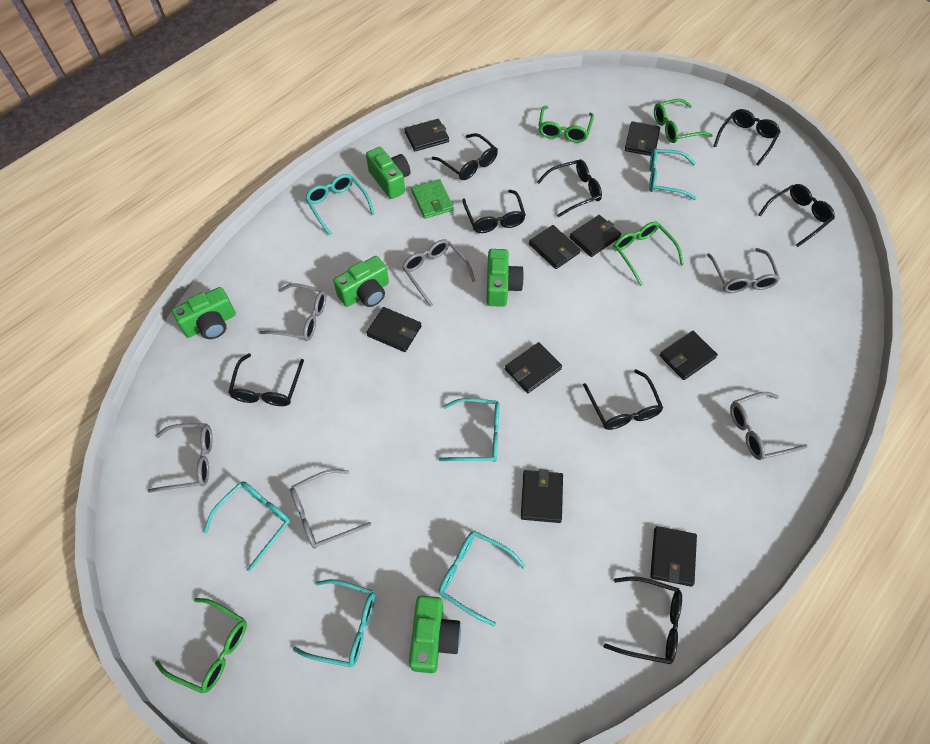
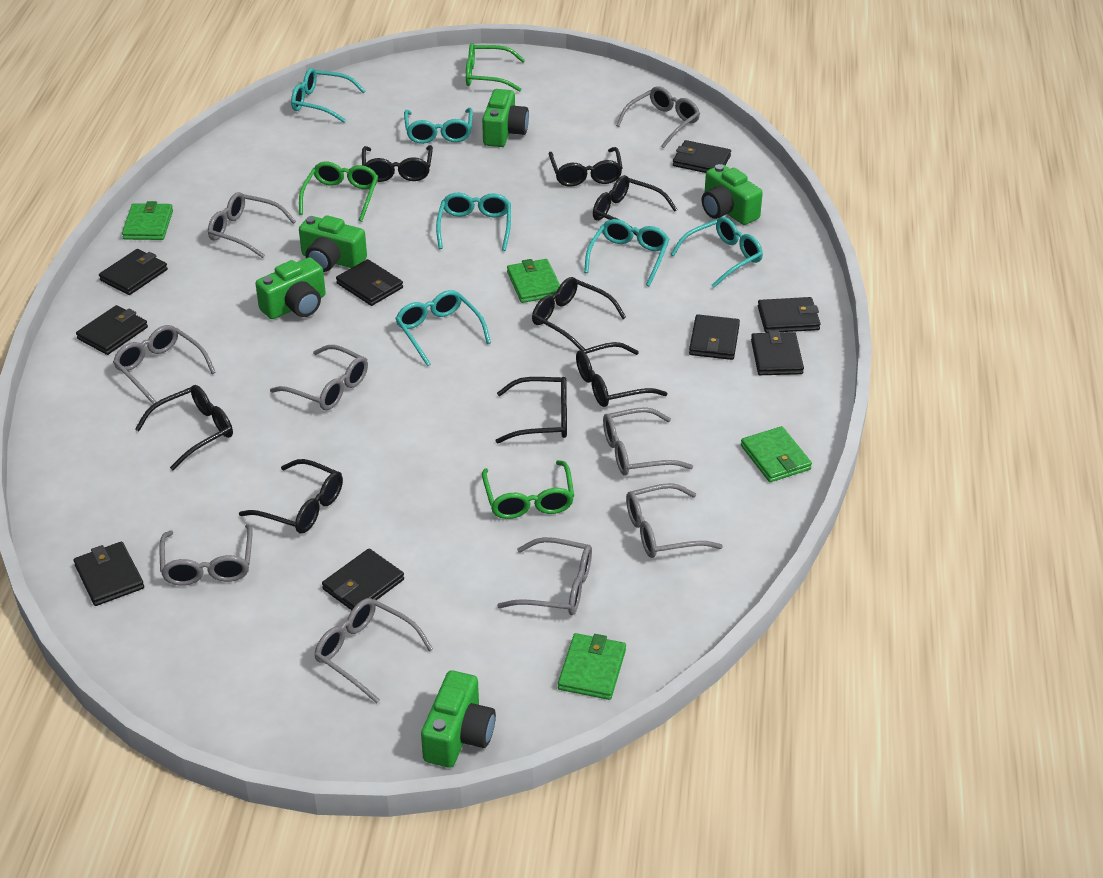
green glasses: [155,598,247,693] [538,106,594,143] [613,221,684,286] [654,99,713,143] = 4 -> [299,162,378,222] [466,43,525,92] [482,460,574,519] = 3
green wallet: [411,179,454,219] = 1 -> [122,201,173,240] [507,259,560,303] [558,633,626,700] [741,426,812,482] = 4
grey glasses: [147,423,213,493] [259,283,326,341] [290,470,371,548] [402,239,475,307] [707,248,780,293] [730,392,807,460] = 6 -> [113,325,216,404] [160,524,253,586] [208,192,296,258] [270,345,368,410] [314,598,433,703] [497,537,592,615] [603,407,693,476] [616,86,700,148] [626,483,723,558] = 9

